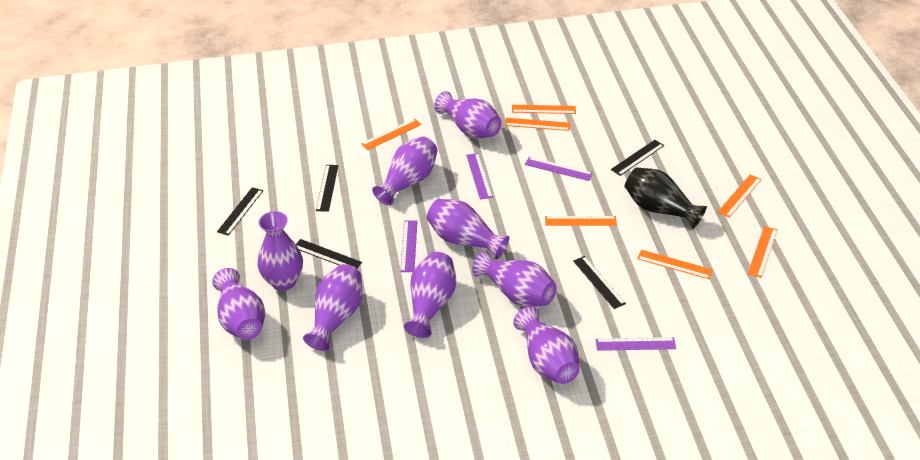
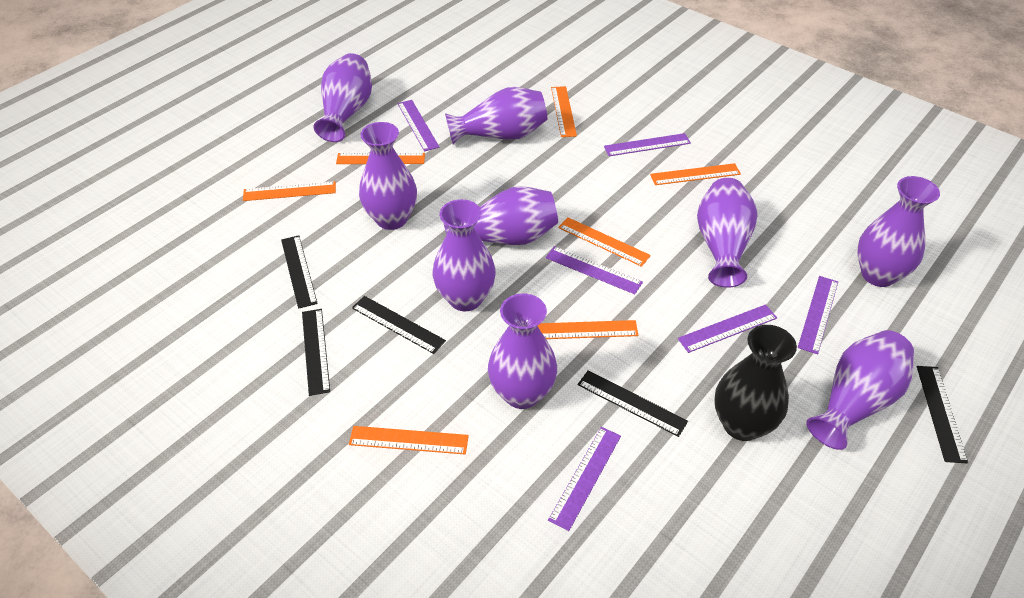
purple ruler: [400,220,417,272] [466,153,493,199] [525,157,593,181] [596,337,676,351] = 4 -> [397,100,439,152] [546,246,643,294] [548,427,621,531] [604,133,691,156] [678,304,777,353] [798,276,838,354] = 6

